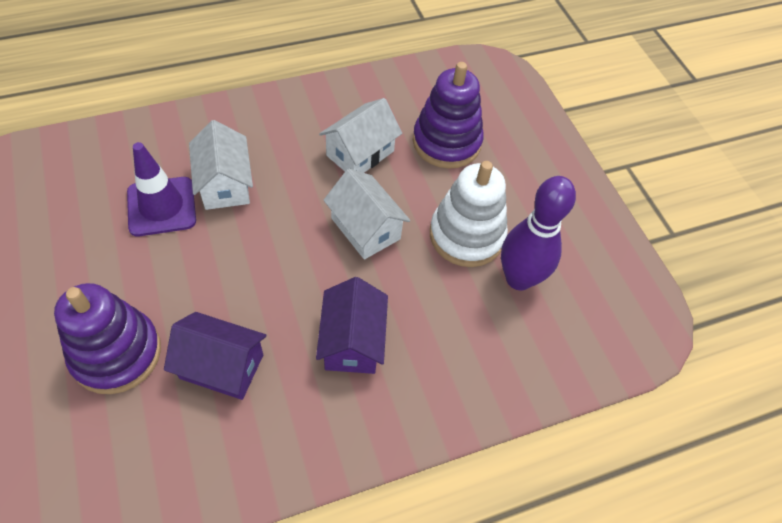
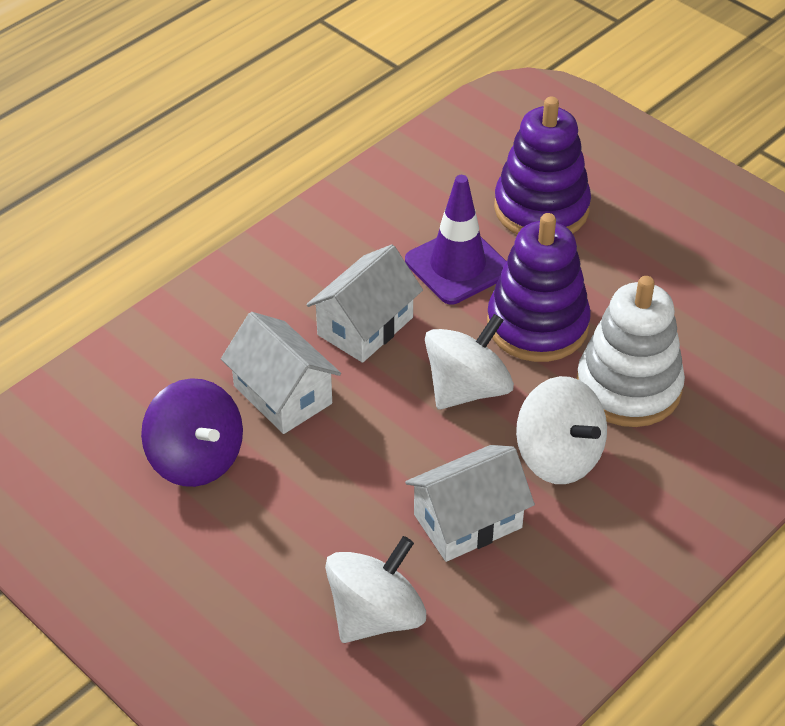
purple bowling pin: [501,176,576,290] = 1 -> none = 0
purple house: [164,312,266,400] [316,277,388,374] = 2 -> none = 0
purple spinning top: none = 0 -> [141,378,243,487] = 1
white spinning top: none = 0 -> [325,536,426,643] [425,314,514,409] [516,376,607,484] = 3

